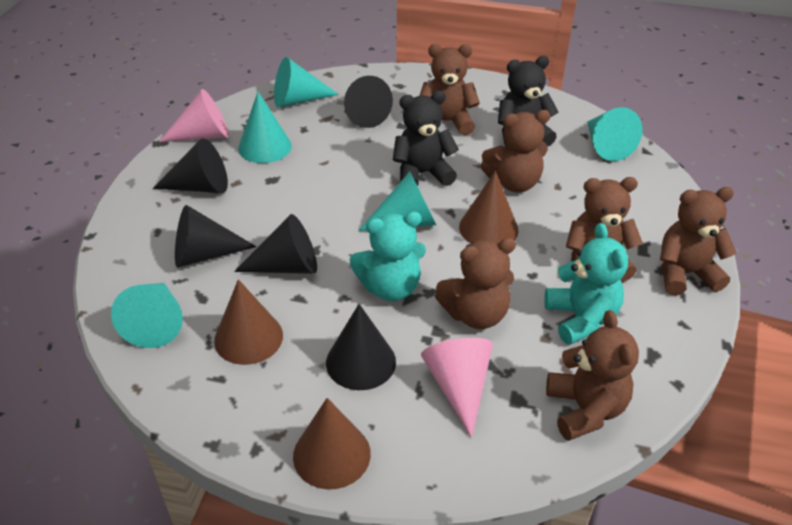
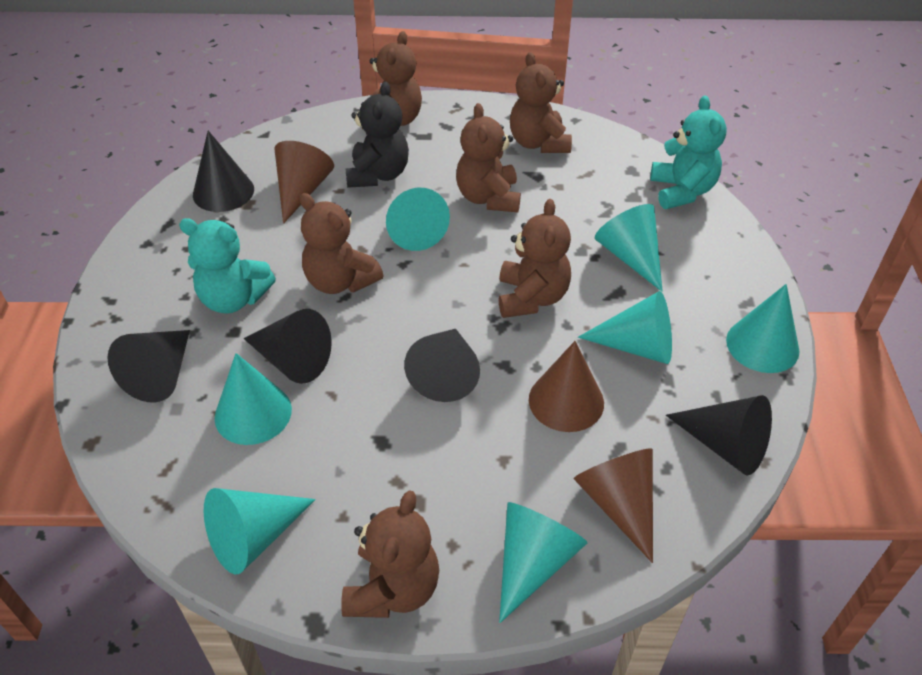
black teddy bear: [393,91,459,186] [498,56,558,147] = 2 -> [346,82,409,188] = 1
pink cone: [159,89,229,142] [421,338,493,438] = 2 -> none = 0
turquoise cone: [111,283,183,348] [238,92,292,163] [274,57,339,107] [358,172,436,231] [587,107,642,161] = 5 -> [204,488,316,574] [215,353,292,445] [386,188,450,251] [499,502,587,623] [578,291,672,364] [595,204,663,292] [726,284,799,373] = 7

